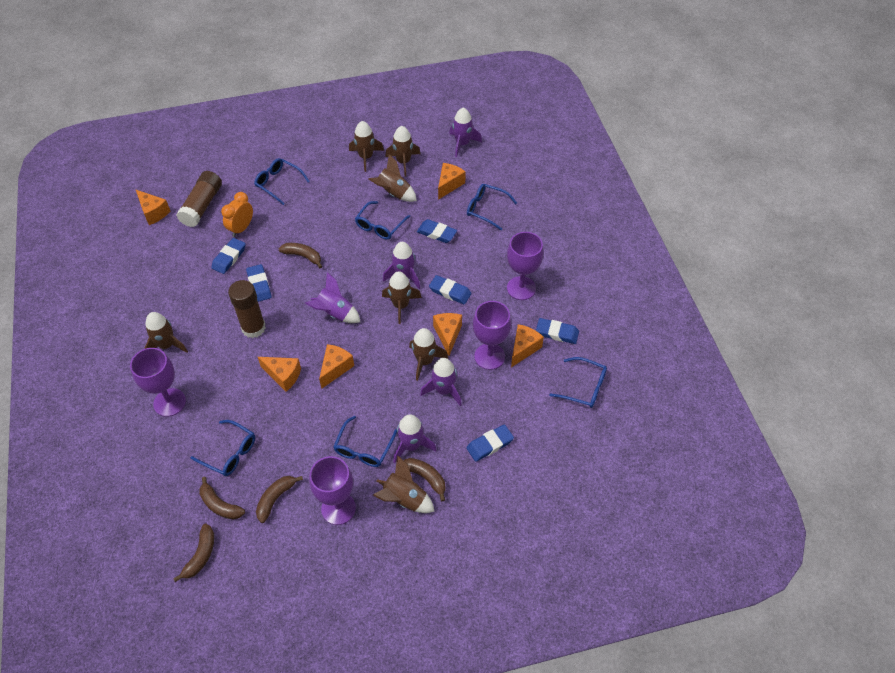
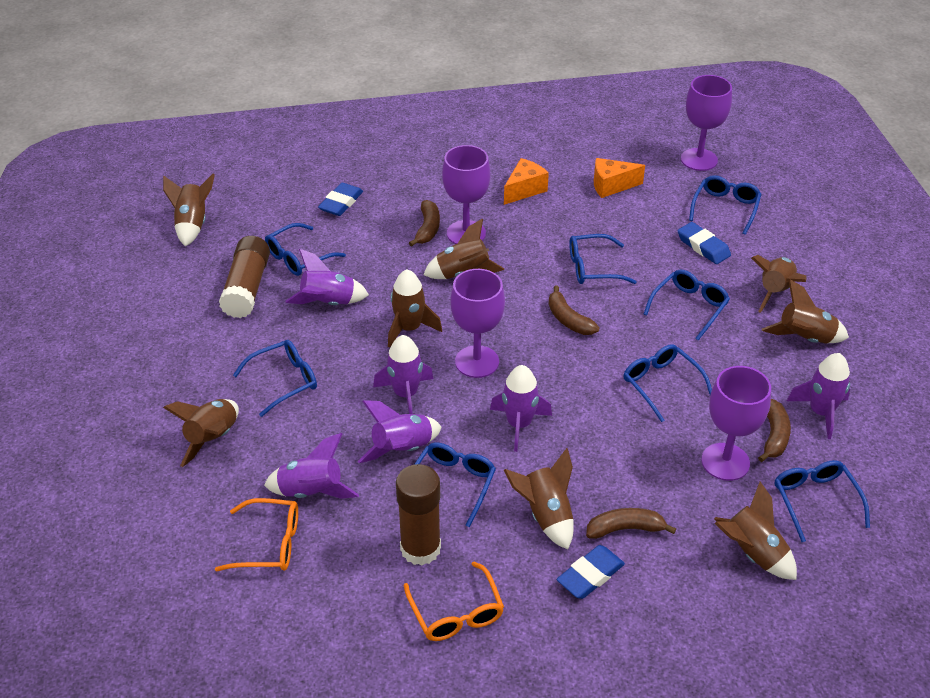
blue eraser: [211,238,246,274] [246,264,272,302] [417,219,457,243] [429,275,472,305] [466,424,514,462] [536,318,579,344] = 6 -> [318,183,363,216] [557,545,625,599] [678,222,731,264] = 3
blue glasses: [190,420,255,476] [254,158,310,205] [333,416,397,467] [355,201,410,240] [467,184,517,230] [549,357,607,408] = 6 -> [233,340,317,417] [265,223,346,276] [414,443,496,527] [569,234,637,284] [623,344,712,422] [644,270,730,340] [689,175,762,235] [775,460,870,542] = 8
brown banana: [173,524,214,582] [199,477,245,519] [256,476,303,523] [279,243,322,268] [404,458,446,501] = 5 -> [409,200,440,247] [549,285,599,335] [586,508,676,539] [758,399,791,462] = 4
brown rocket: [144,312,188,353] [349,121,384,172] [368,154,417,202] [373,455,435,513] [382,271,422,324] [385,126,420,177] [409,328,448,381] = 7 -> [163,174,215,246] [163,399,239,467] [388,269,442,348] [423,219,504,279] [504,448,574,550] [714,482,797,580] [751,255,807,313] [762,279,849,344] = 8
orange cheese: [136,190,170,225] [258,357,301,392] [319,344,354,389] [433,313,462,356] [438,163,466,200] [511,324,544,367] = 6 -> [504,158,549,205] [594,158,645,198] = 2
orange clock: [221,192,253,237] = 1 -> none = 0
orange glasses: none = 0 -> [215,498,298,571] [404,561,504,641] = 2
purple rocket: [305,272,360,323] [383,242,420,289] [393,414,437,463] [420,358,462,406] [449,108,482,158] = 5 -> [264,433,359,499] [286,249,369,305] [358,400,442,463] [373,335,433,414] [490,365,552,452] [787,353,850,439] = 6

